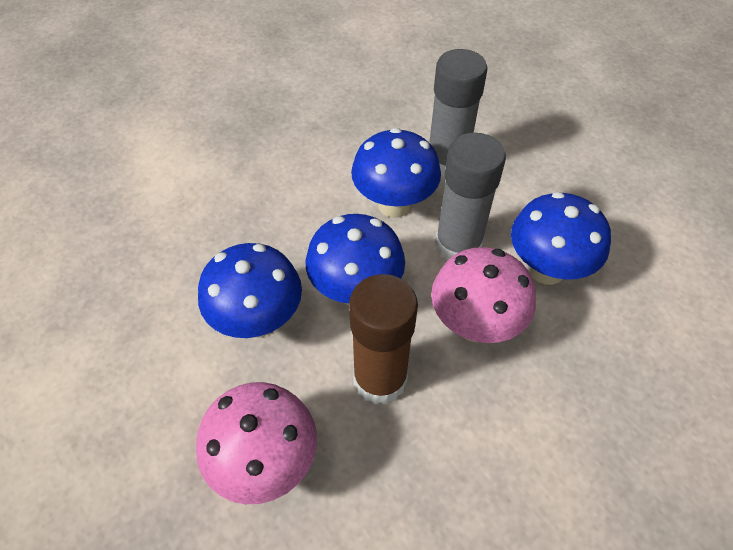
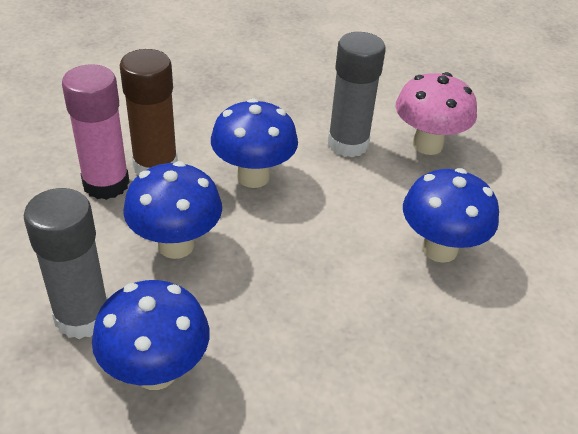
pink glue stick: none = 0 -> [62,64,130,200] = 1
pink mushroom: [196,382,317,504] [431,247,536,343] = 2 -> [396,72,477,155] = 1

